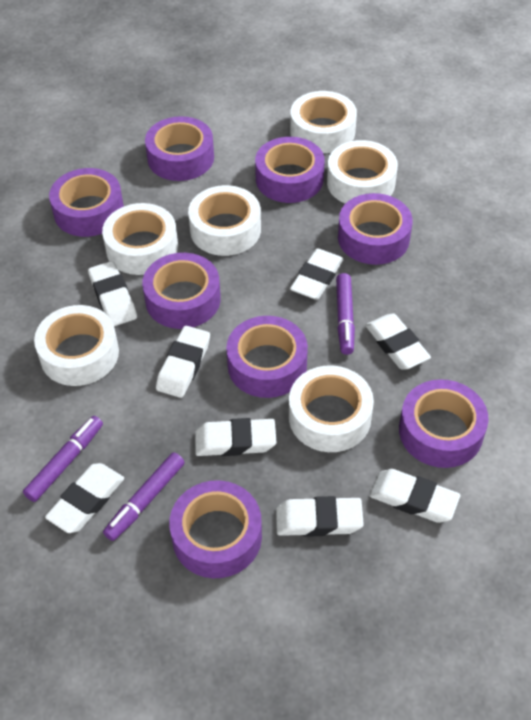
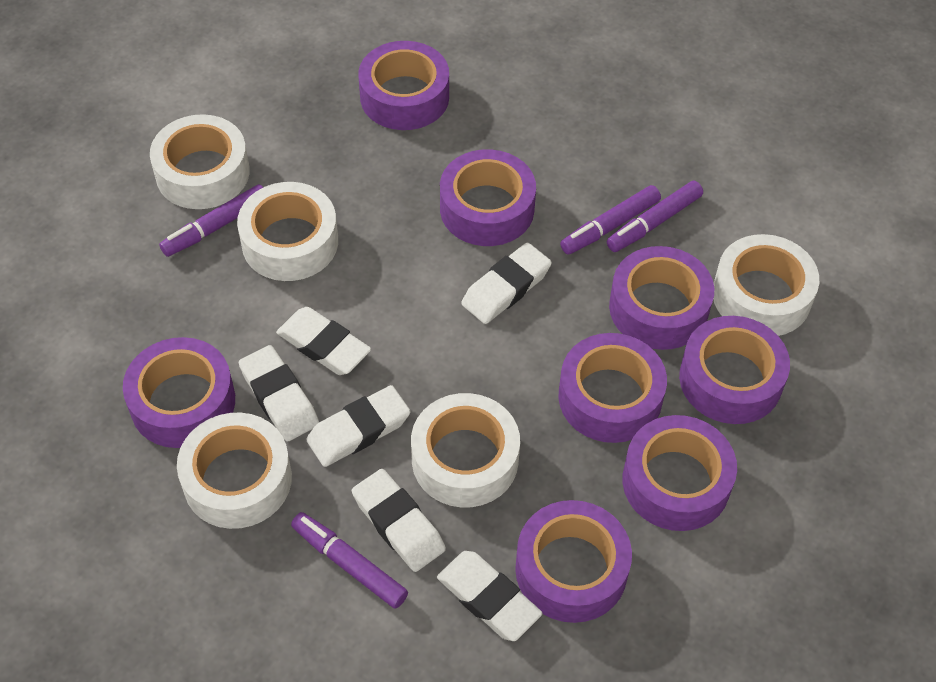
purple marker: [23,416,103,502] [103,452,185,541] [336,273,355,355] = 3 -> [159,184,263,257] [291,512,408,609] [560,185,661,255] [607,181,703,252] = 4
white eraser: [45,463,124,533] [88,261,137,326] [156,326,210,398] [195,418,276,456] [276,496,364,537] [290,248,344,300] [365,313,431,370] [370,469,460,523] = 8 -> [239,345,319,442] [276,307,371,375] [306,385,411,467] [352,469,446,572] [437,551,542,641] [461,242,552,324] = 6
white tape: [34,305,119,386] [102,203,178,275] [188,185,261,256] [289,365,374,452] [290,91,357,153] [327,140,398,204] = 6 -> [150,114,250,209] [177,413,292,529] [237,182,338,281] [411,393,520,507] [713,234,819,336] = 5

